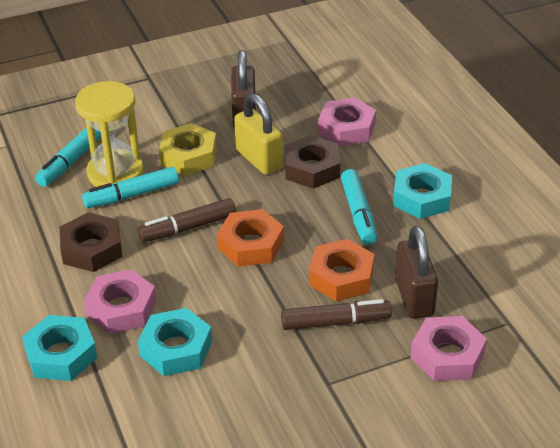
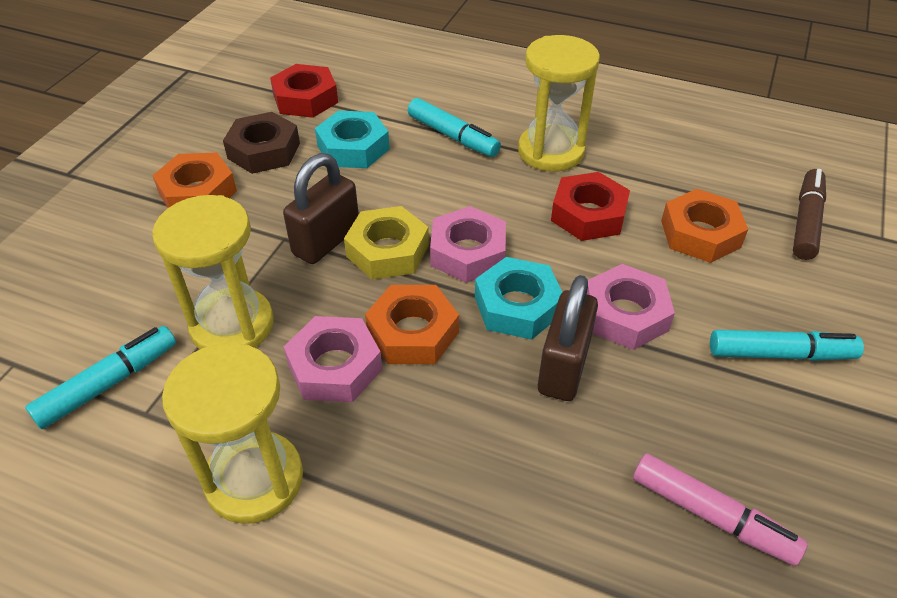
brown marker: [137,198,236,242] [281,299,392,330] = 2 -> [793,169,826,260] = 1
brown nut: [60,212,122,272] [285,135,340,189] = 2 -> [223,112,300,174] = 1
orange nut: [217,209,284,267] [309,239,374,301] = 2 -> [152,153,237,208] [365,285,459,364] [661,189,748,263] = 3
pink marker: none = 0 -> [633,453,808,566] = 1
red nut: none = 0 -> [270,64,338,118] [551,172,630,241] = 2
turquoise nut: [22,315,97,381] [138,308,212,376] [393,163,452,219] = 3 -> [315,111,390,168] [475,257,562,340] = 2
yellow hourglass: [75,81,144,187] = 1 -> [152,195,274,349] [162,342,303,524] [518,35,600,172] = 3
yellow padlock: [234,93,283,175] = 1 -> none = 0

